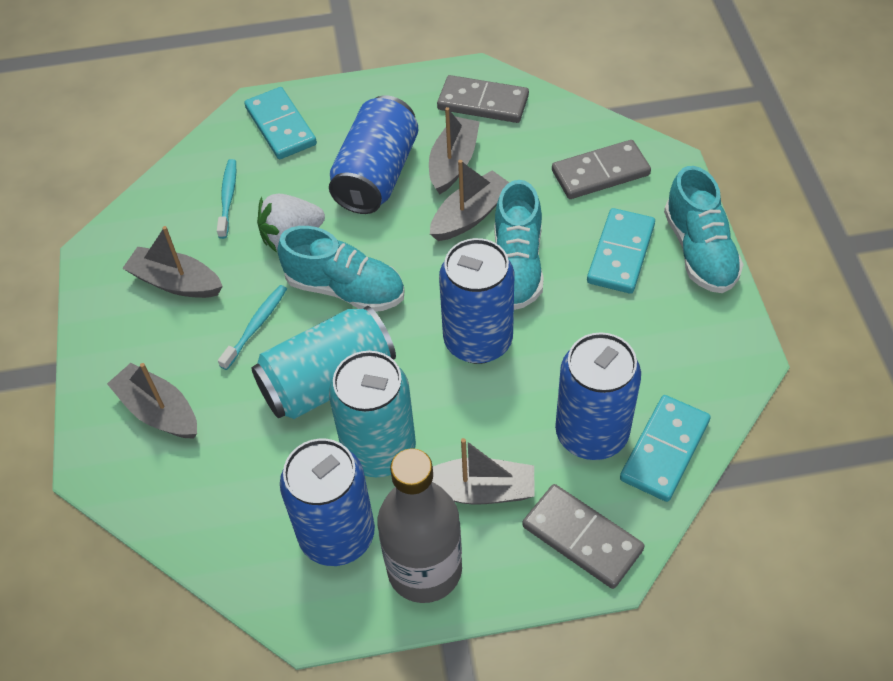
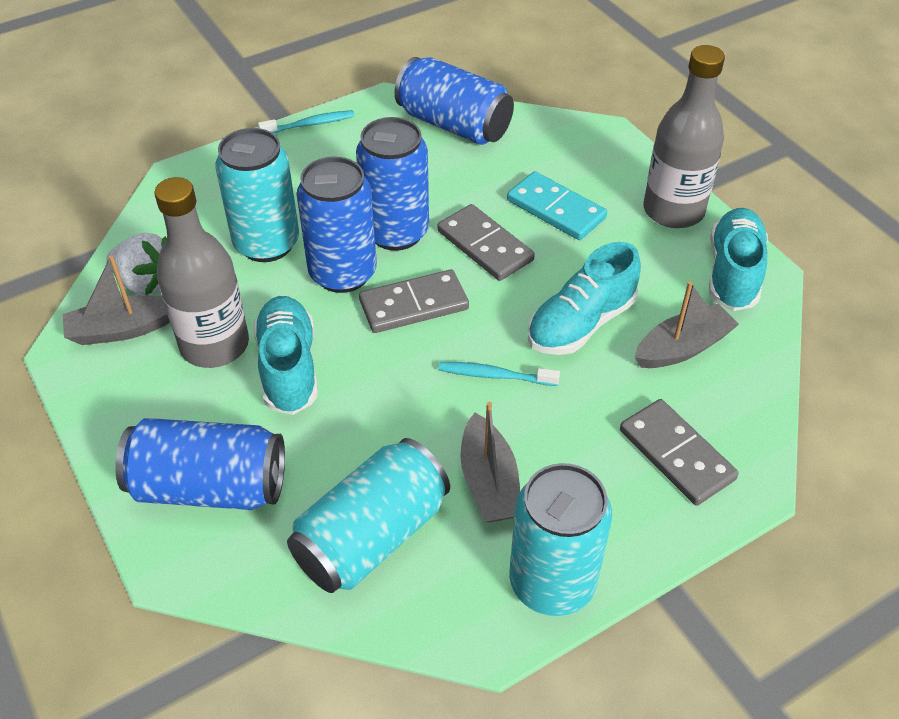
grey boat: [107,363,197,439] [122,226,223,298] [429,107,480,194] [430,160,509,241] [432,438,535,505] = 5 -> [63,255,170,345] [460,402,520,522] [634,281,739,368] = 3
grey bottle: [378,448,462,603] = 1 -> [154,177,249,368] [643,45,725,228] = 2
turquoise can: [251,306,396,419] [329,351,416,477] = 2 -> [215,128,299,262] [287,438,450,593] [509,463,612,616] = 3
turquoise domino: [244,87,317,159] [587,208,655,294] [620,395,711,502] = 3 -> [507,171,607,240] = 1

